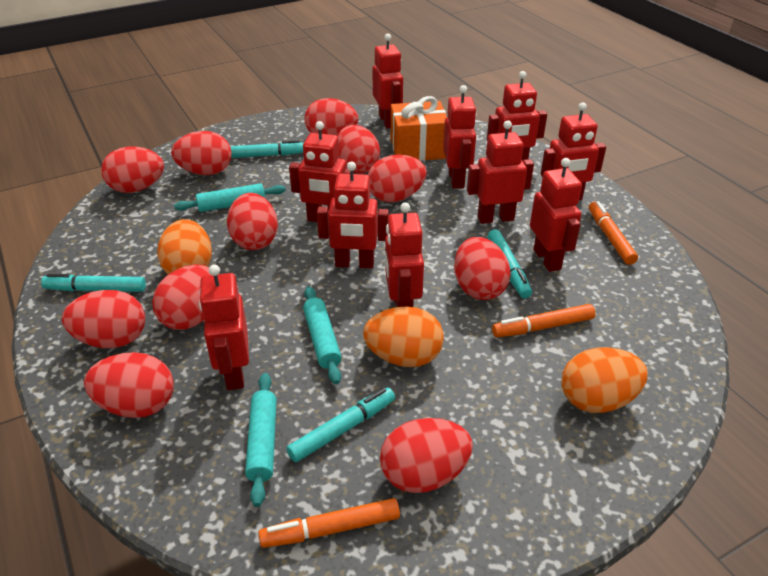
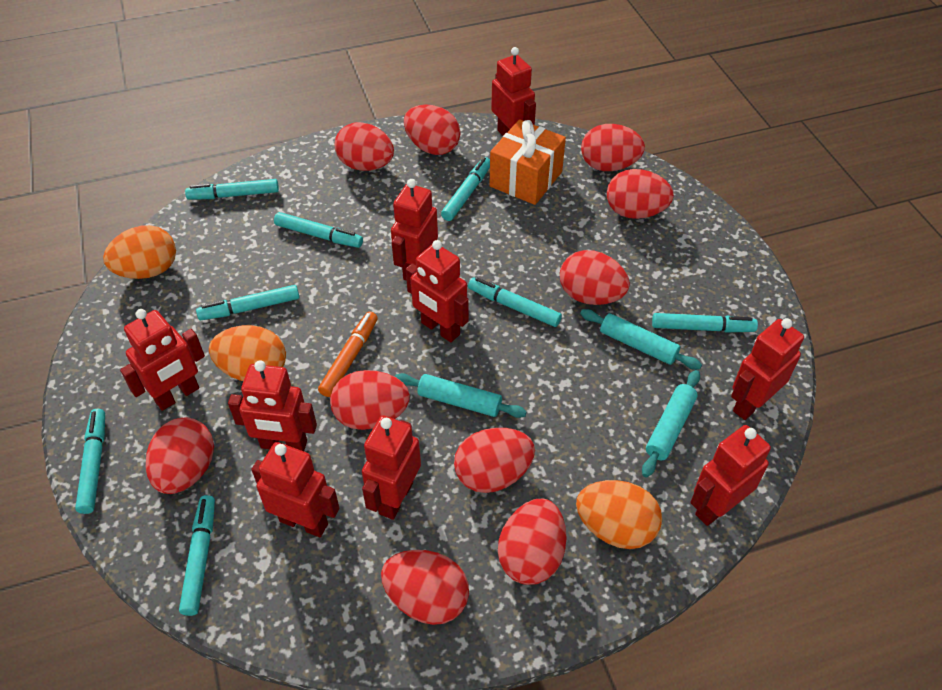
orange marker: [258,498,400,548] [492,304,596,338] [589,201,638,265] = 3 -> [318,312,378,397] = 1
red egg: [62,290,145,348] [84,352,174,418] [101,146,164,193] [152,265,211,330] [171,131,232,175] [227,193,278,250] [304,98,358,136] [338,125,380,174] [368,155,427,202] [380,418,473,493] [454,237,511,300] = 11 -> [146,418,214,494] [330,370,410,430] [335,122,394,171] [381,550,469,625] [404,104,461,155] [454,428,535,493] [498,499,567,585] [560,250,630,305] [581,124,645,171] [607,169,674,219] = 10
red robot: [199,265,249,390] [289,121,355,222] [317,162,389,268] [372,34,403,129] [385,202,424,307] [443,85,477,189] [467,120,534,224] [487,71,547,161] [530,158,582,272] [541,102,606,200] = 10 -> [120,309,205,411] [228,360,317,451] [251,442,339,537] [362,415,421,520] [391,179,438,281] [406,240,469,342] [491,47,536,136] [690,425,771,526] [731,318,804,420] = 9
turquoise marker: [41,274,146,292] [230,140,304,158] [286,387,395,463] [488,229,532,298] = 4 -> [75,409,105,514] [179,495,215,616] [185,179,279,200] [196,285,299,320] [274,212,363,248] [441,157,490,221] [468,277,562,327] [652,313,758,333] = 8

